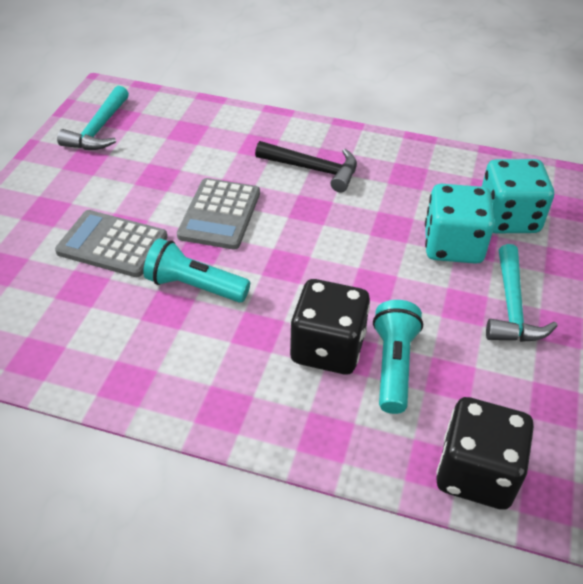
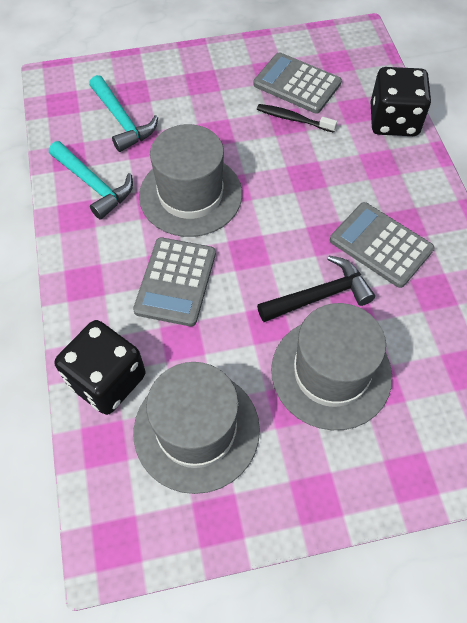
black toothbrush: none = 0 -> [257,104,337,133] = 1
grey calculator: [55,210,167,277] [177,178,260,250] = 2 -> [133,237,216,326] [253,52,342,114] [330,202,434,288] = 3
grey hat: none = 0 -> [133,362,260,494] [139,124,242,237] [271,303,392,430] = 3
turquoise dice: [425,184,495,264] [482,159,554,233] = 2 -> none = 0
turquoise flashlight: [143,238,250,302] [373,300,423,414] = 2 -> none = 0

